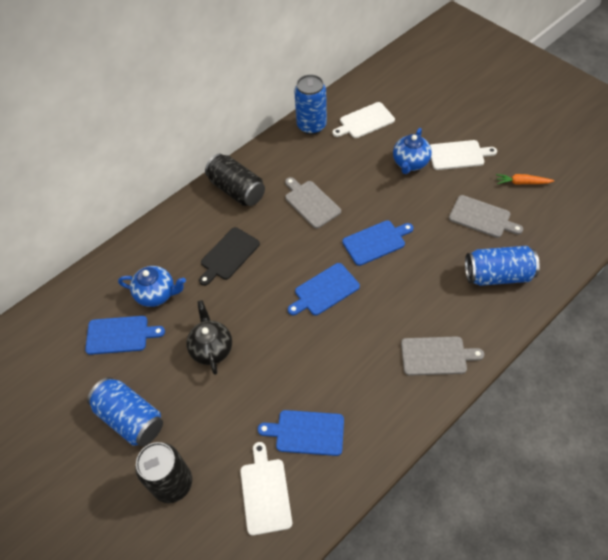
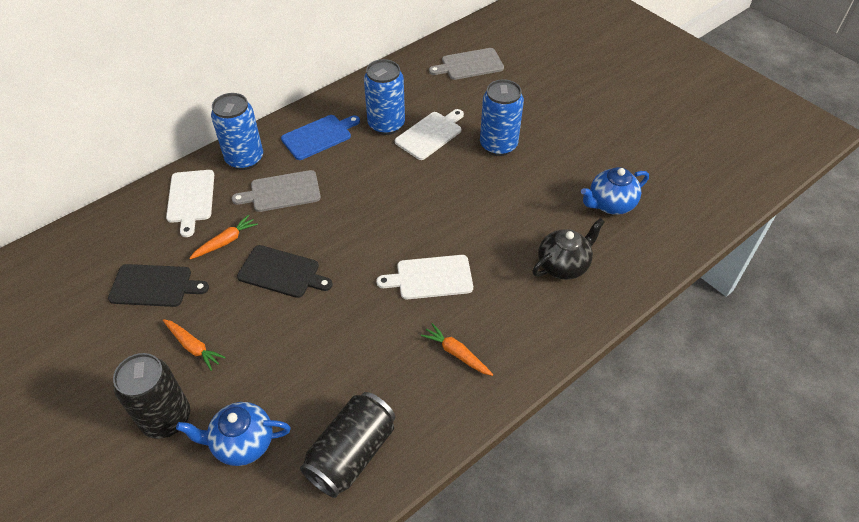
black cutting board: [199,227,260,286] = 1 -> [108,264,209,307] [237,245,333,298] = 2
blue cutting board: [85,316,165,355] [258,410,344,456] [288,263,360,315] [342,221,414,266] = 4 -> [281,115,360,160] = 1
grey cutting board: [285,177,341,229] [401,336,484,376] [449,195,523,238] = 3 -> [232,170,321,212] [429,48,504,80] = 2
orange carrot: [496,174,555,185] = 1 -> [163,319,226,371] [189,215,258,259] [421,323,493,376] = 3

